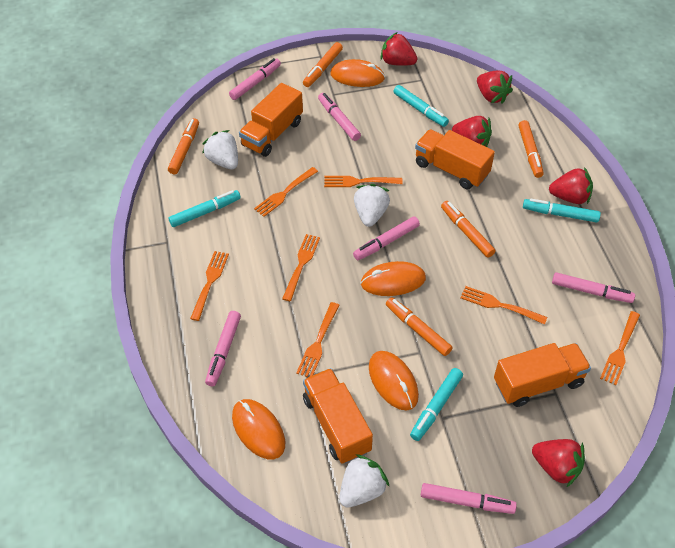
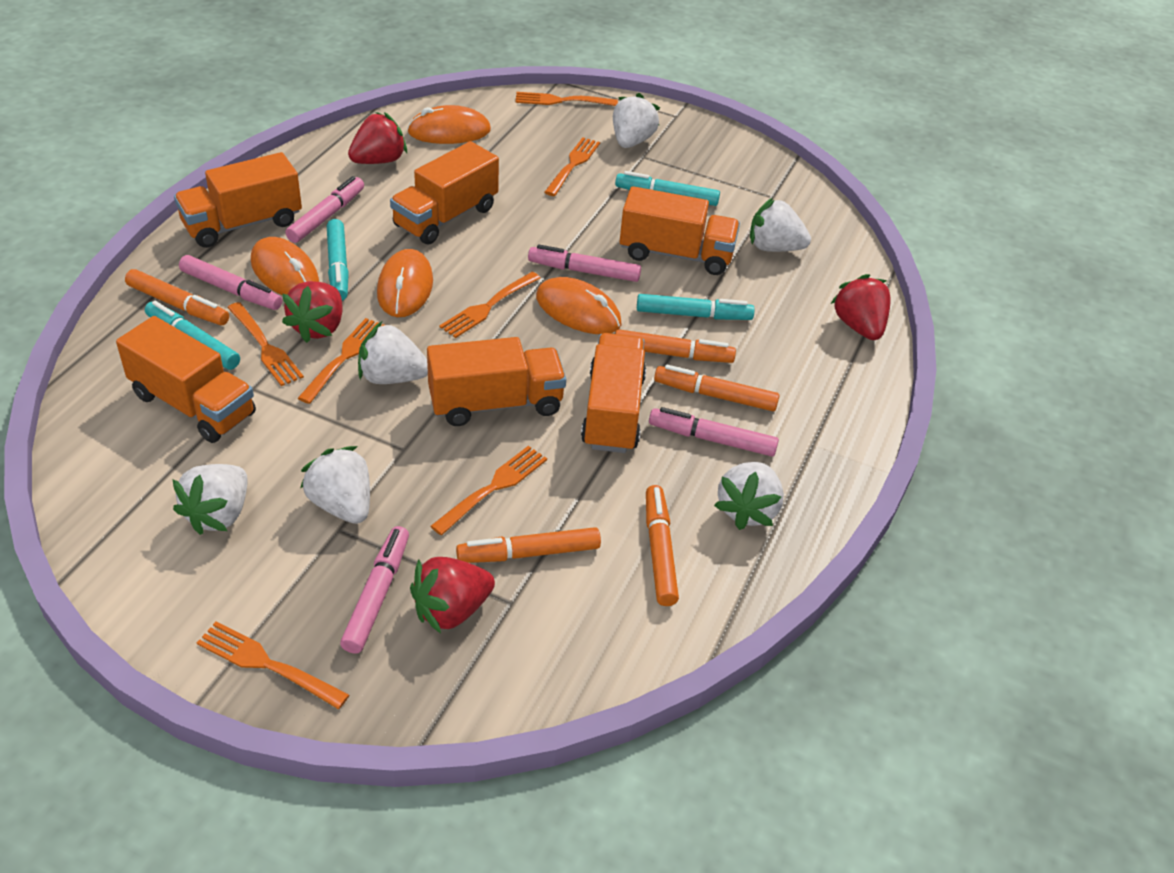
orange truck: [239,83,303,157] [303,368,373,464] [415,129,495,189] [494,343,591,407] = 4 -> [116,316,256,443] [174,152,302,248] [390,141,499,245] [427,337,566,426] [581,333,646,453] [620,186,740,275] = 6
pink marker: [205,311,241,387] [229,58,281,100] [318,93,361,141] [353,216,420,260] [421,483,517,514] [552,272,635,303] = 6 -> [179,255,282,310] [285,176,364,243] [340,526,409,654] [528,244,641,282] [649,407,779,456] = 5
red strawberry: [380,32,417,66] [452,116,492,147] [477,71,513,104] [532,439,585,487] [549,167,593,204] = 5 -> [282,281,343,343] [348,112,407,164] [410,557,495,634] [831,274,891,340] = 4
white strawberry: [202,130,238,169] [339,454,389,508] [354,184,390,227] = 3 -> [173,464,248,535] [300,446,370,524] [358,322,428,384] [613,93,660,148] [714,462,784,530] [750,198,811,252] = 6

